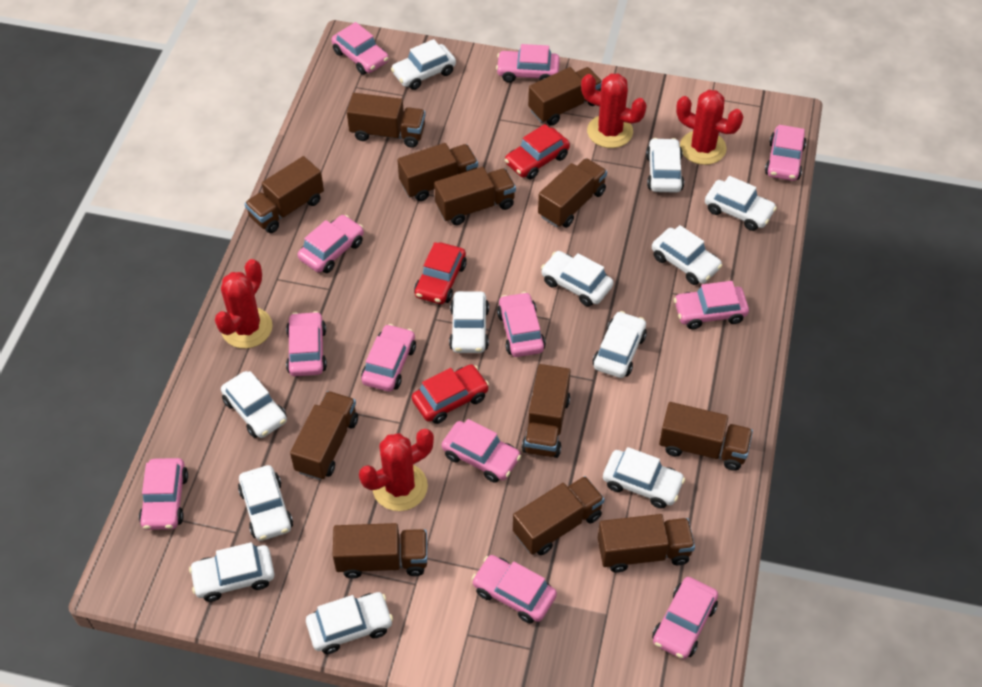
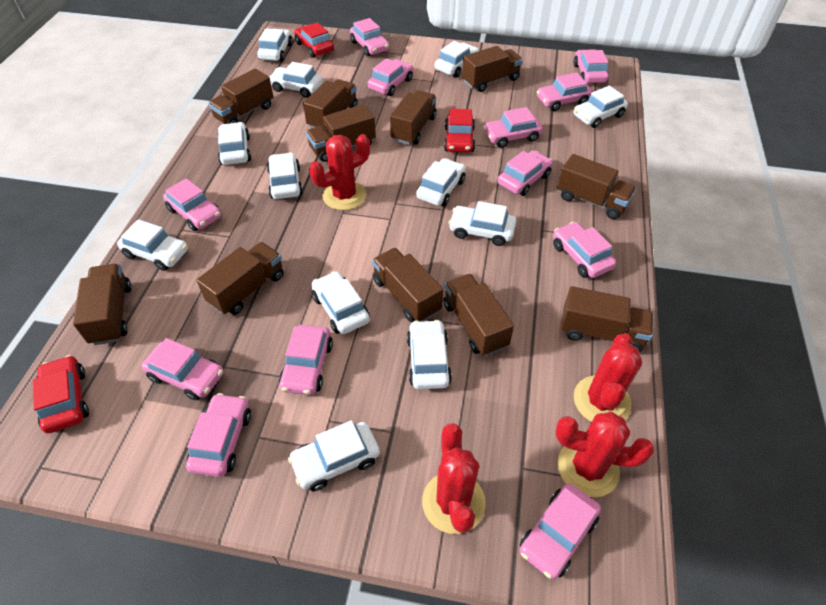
brown truck: [245,156,324,233] [290,391,358,480] [333,523,427,578] [347,93,426,148] [397,143,478,201] [434,167,516,225] [513,476,605,555] [522,364,570,458] [528,67,602,125] [538,158,607,228] [598,514,695,573] [659,402,753,471] = 12 -> [73,264,131,345] [196,242,284,315] [208,69,273,124] [303,79,358,128] [306,104,376,162] [372,248,443,322] [390,90,437,145] [443,274,514,356] [462,46,523,92] [557,154,637,219] [561,286,654,352] = 11

